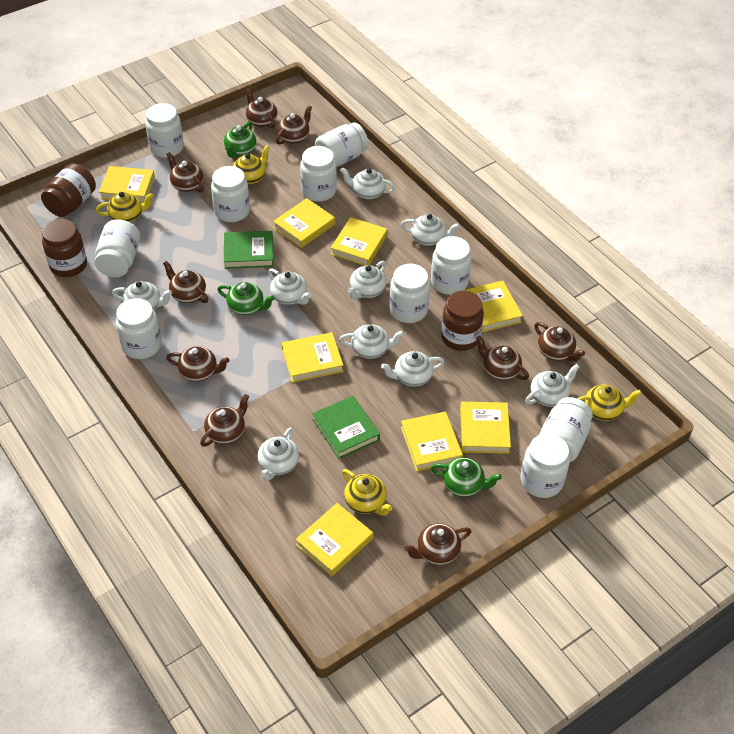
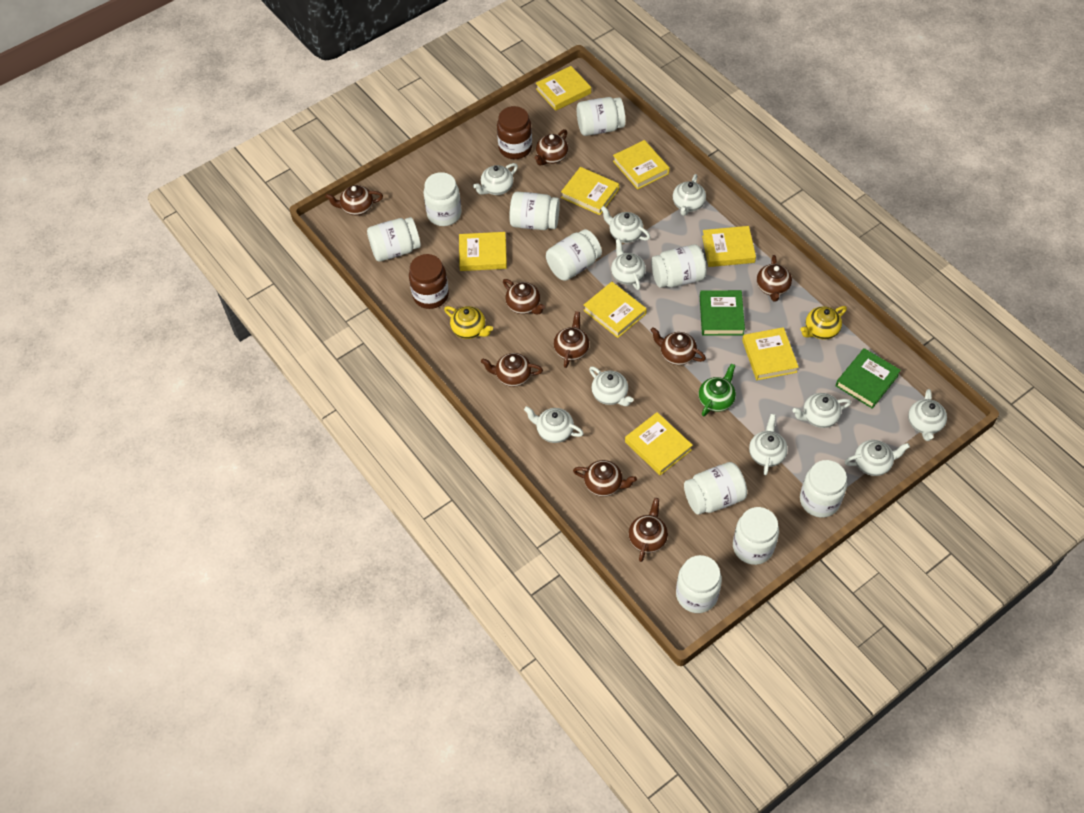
brown jar: [41,163,96,217] [42,219,87,277] [441,291,484,351] = 3 -> [409,254,449,309] [497,106,532,159] = 2
green teapot: [217,282,274,315] [224,122,257,158] [431,458,502,497] = 3 -> [699,363,736,417] = 1
white teapot: [112,281,172,310] [258,427,299,481] [268,269,311,305] [339,324,404,359] [340,168,395,199] [348,261,386,299] [381,351,444,387] [401,214,460,246] [525,364,580,407] = 9 -> [473,163,518,195] [524,406,584,443] [589,366,634,406] [601,206,650,243] [611,239,646,290] [673,174,706,216] [749,414,788,475] [793,393,851,428] [845,440,910,476] [908,389,947,441] = 10
yellow teapot: [96,192,154,222] [233,145,270,184] [342,469,393,516] [577,384,642,421] = 4 -> [444,306,493,339] [800,306,847,340] = 2

